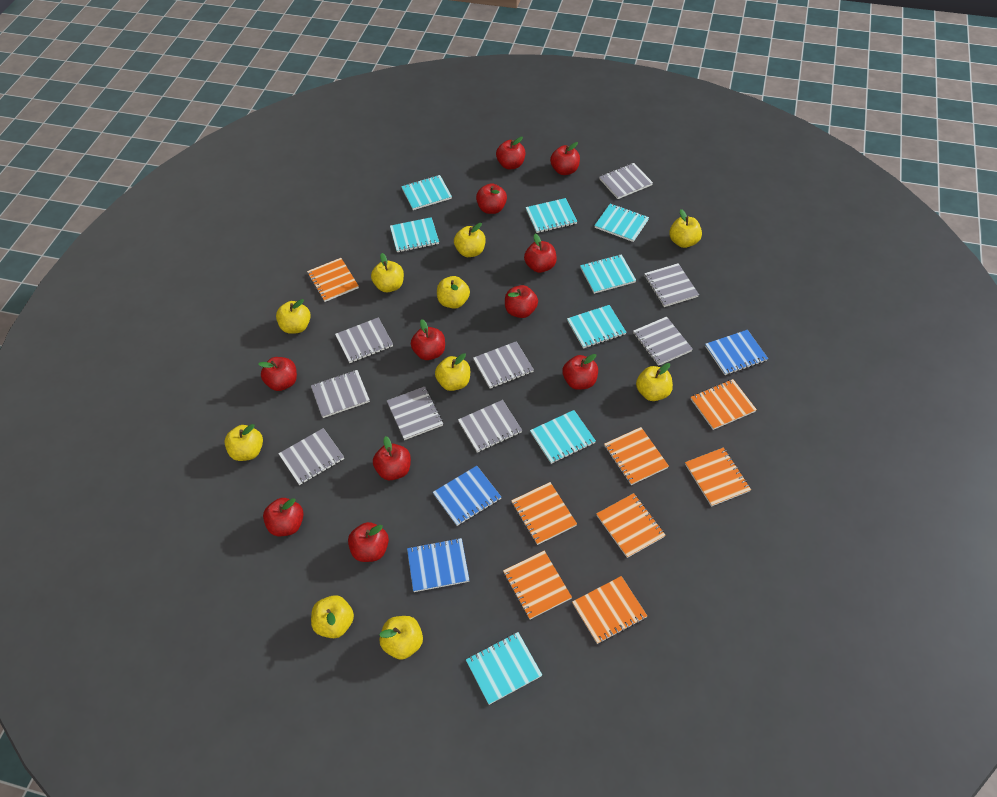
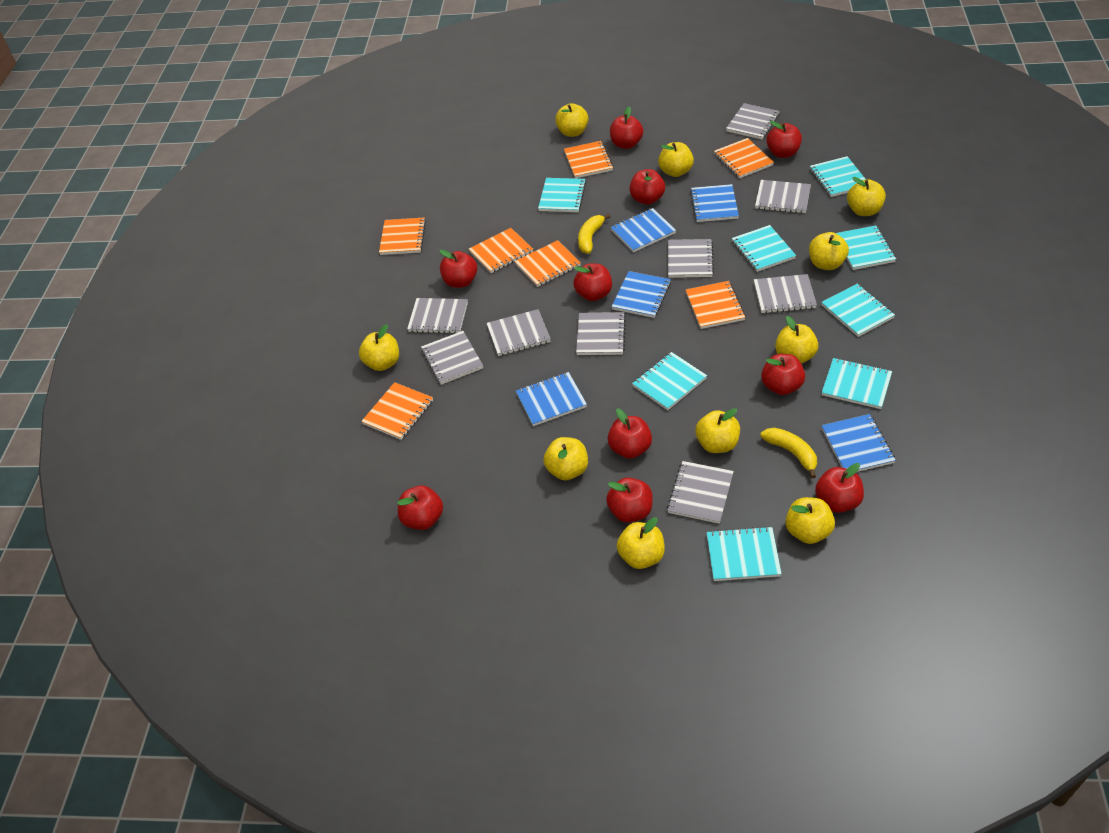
blue notebook: [407,538,469,592] [433,466,501,526] [705,330,768,375] = 3 -> [516,372,587,426] [611,208,676,252] [611,271,671,318] [690,184,739,222] [822,414,896,472] = 5
orange notebook: [307,258,359,302] [503,551,572,619] [511,482,577,545] [572,576,647,644] [596,493,665,558] [604,427,669,485] [685,447,751,507] [691,379,757,430] = 8 -> [361,382,433,440] [379,218,426,255] [469,228,533,273] [515,240,581,287] [564,141,613,178] [686,281,745,329] [714,138,774,178] = 7
red apple: [258,357,297,391] [263,498,304,536] [348,522,389,562] [373,436,411,480] [411,319,445,360] [476,183,507,214] [496,137,525,169] [505,285,538,318] [524,234,557,273] [550,142,580,175] [563,354,598,390] = 11 -> [397,486,443,530] [439,250,477,288] [573,263,612,301] [606,477,652,523] [607,408,652,459] [610,107,643,149] [629,169,665,205] [761,354,805,395] [766,121,802,158] [815,463,864,513] = 10
yellow banana: none = 0 -> [578,213,611,254] [760,428,817,478] = 2

